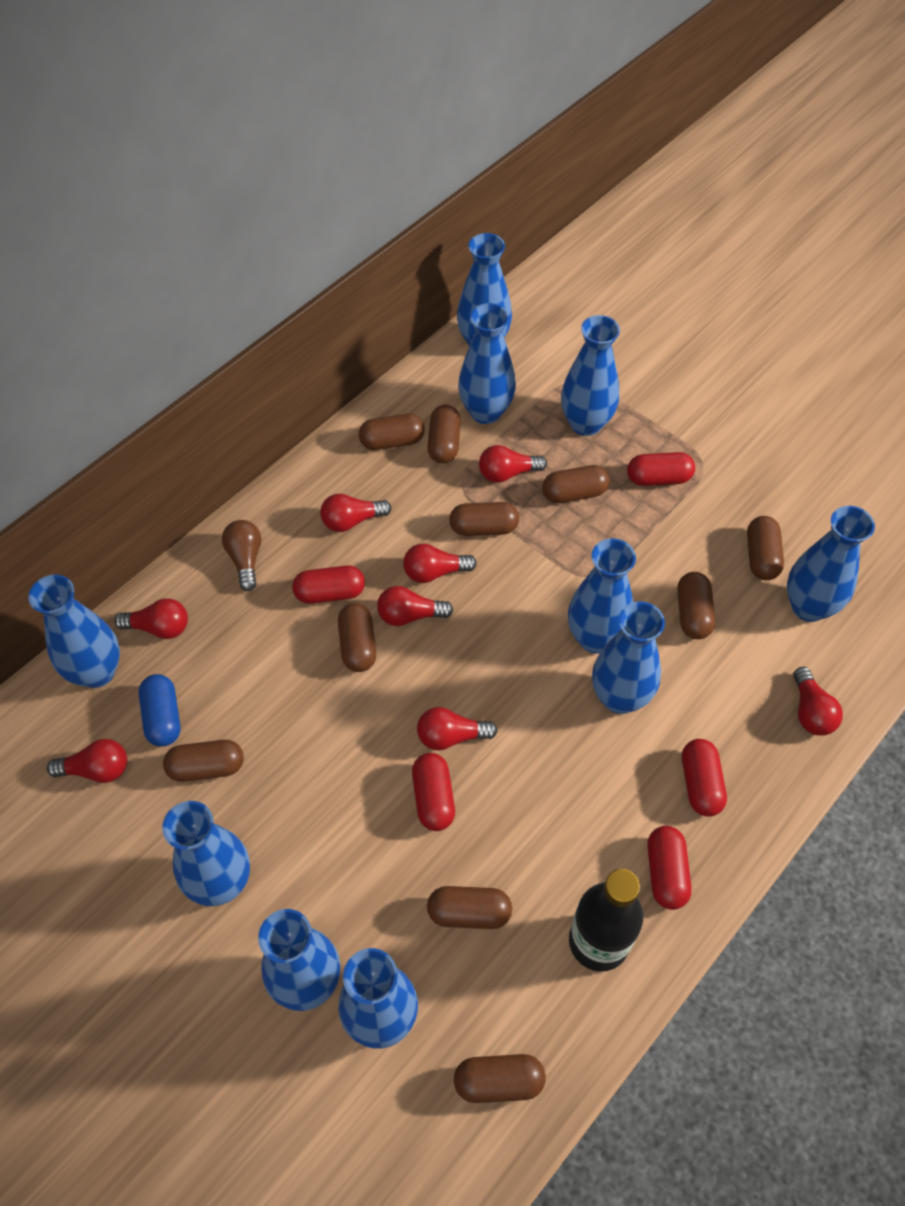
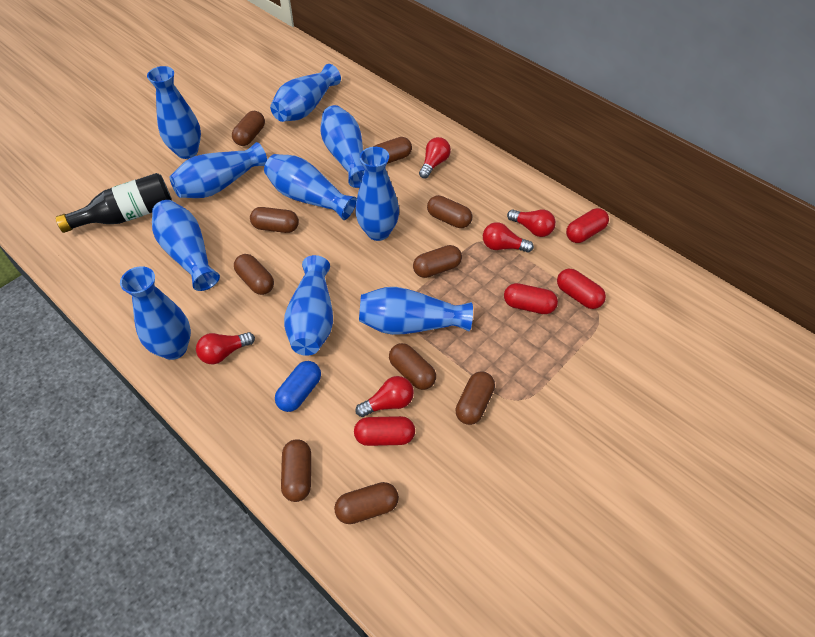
brown light bulb: [222,520,261,591] = 1 -> none = 0
red capsule: [292,565,365,604] [412,753,455,831] [627,452,695,486] [647,826,692,910] [682,739,727,817] = 5 -> [354,416,415,446] [504,283,558,314] [557,269,606,309] [566,208,609,243] = 4
red light bulb: [47,739,127,783] [114,598,188,639] [320,493,392,532] [377,586,453,626] [403,544,477,583] [417,707,498,750] [479,445,547,483] [793,667,843,736] = 8 -> [196,332,255,364] [356,376,414,417] [419,137,451,179] [483,222,534,253] [507,209,556,237] = 5

